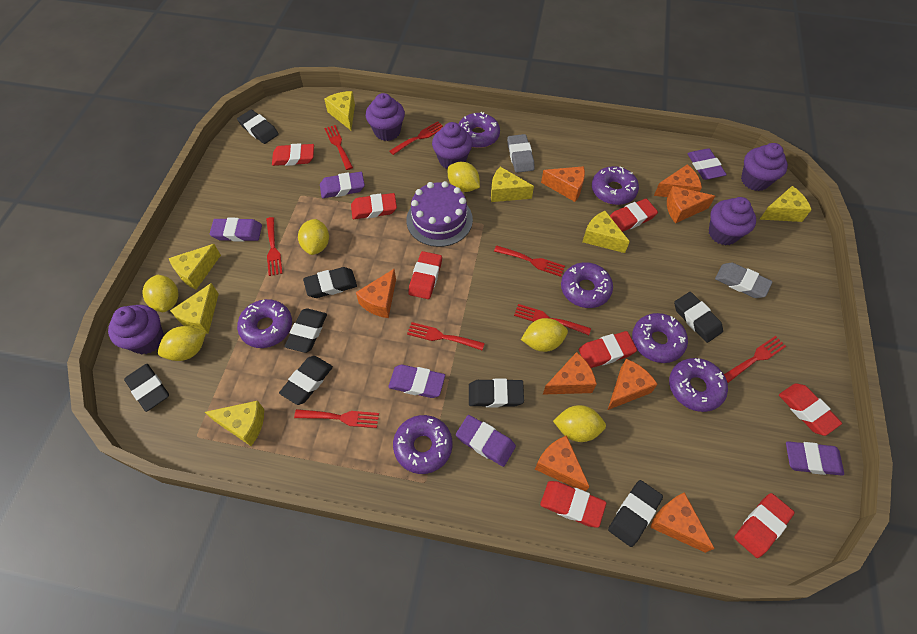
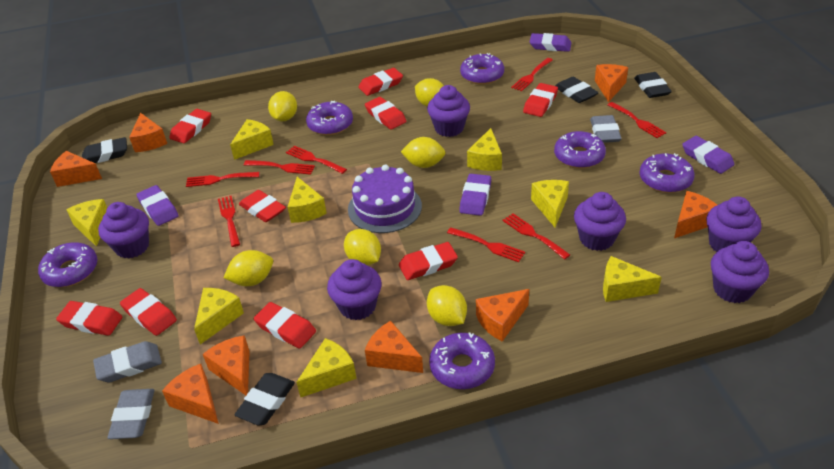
black eraser: [124,364,169,412] [237,110,279,144] [279,356,333,405] [285,308,327,353] [303,267,357,298] [469,379,524,407] [608,480,663,547] [674,292,723,343] = 8 -> [82,137,127,163] [234,373,295,425] [555,77,599,103] [634,72,672,98] = 4
grey eraser: [507,134,535,173] [715,263,773,298] = 2 -> [93,341,162,382] [107,389,155,439] [590,115,622,143] = 3
purple cupcake: [108,305,164,354] [366,93,405,141] [432,122,473,169] [709,197,756,245] [741,143,788,191] = 5 -> [98,202,149,259] [327,259,382,320] [427,85,470,137] [574,192,626,251] [706,197,761,252] [711,241,769,303] = 6
purple donut: [237,299,292,348] [393,415,452,474] [458,112,500,148] [561,262,613,308] [592,166,639,205] [632,313,688,363] [669,358,728,412] = 7 -> [38,242,98,287] [306,101,353,135] [429,332,495,389] [460,53,504,85] [554,131,606,169] [639,153,695,193] = 6
purple eraser: [210,218,262,241] [320,172,365,198] [388,365,445,398] [456,415,516,467] [687,149,727,180] [786,441,844,476] = 6 -> [136,185,179,226] [459,174,491,216] [530,33,571,52] [682,136,735,174] = 4
red eraser: [272,143,314,166] [351,193,397,219] [408,251,442,299] [540,481,606,528] [579,331,637,368] [610,199,658,232] [734,493,795,558] [779,383,842,436] = 8 -> [56,301,122,336] [120,288,177,336] [170,109,211,143] [239,190,286,222] [254,302,316,349] [358,68,403,96] [365,97,406,130] [399,242,458,280] [523,83,558,117] = 9
yellow cheese: [169,244,221,289] [170,283,219,334] [205,401,264,446] [324,91,355,130] [491,167,534,202] [583,211,630,253] [759,186,812,222] = 7 -> [66,199,107,247] [194,288,244,344] [230,119,274,160] [288,177,327,223] [296,338,357,398] [467,128,502,171] [531,180,569,227] [603,256,662,302] = 8

